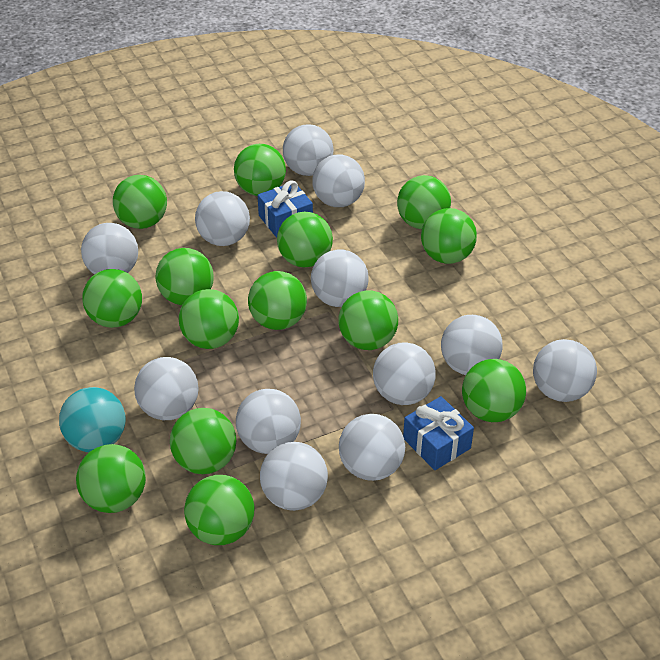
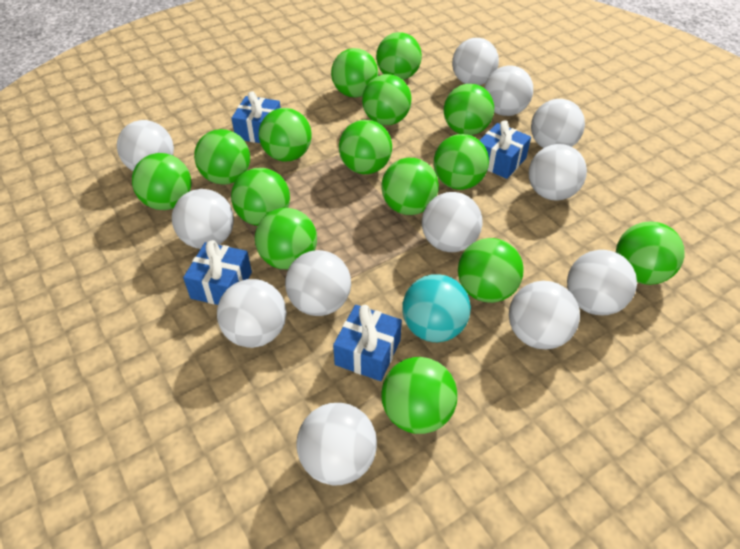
blue gift: [258,180,313,238] [403,396,474,470] = 2 -> [183,240,252,305] [231,91,281,143] [333,305,402,381] [480,120,531,179] = 4
green ball: [76,444,146,513] [82,269,142,328] [113,175,167,229] [156,248,214,305] [170,408,236,474] [179,289,239,349] [184,475,254,545] [234,144,286,196] [248,271,307,330] [277,212,333,267] [338,291,398,350] [397,175,451,229] [421,208,477,264] [462,359,526,422] = 14 -> [132,153,192,210] [194,129,250,185] [231,168,290,226] [255,208,317,269] [259,108,312,161] [331,48,378,97] [339,120,392,174] [362,74,412,125] [376,32,422,80] [381,158,439,215] [381,357,458,434] [434,134,489,190] [444,84,494,135] [458,238,523,303] [616,222,684,285] = 15

